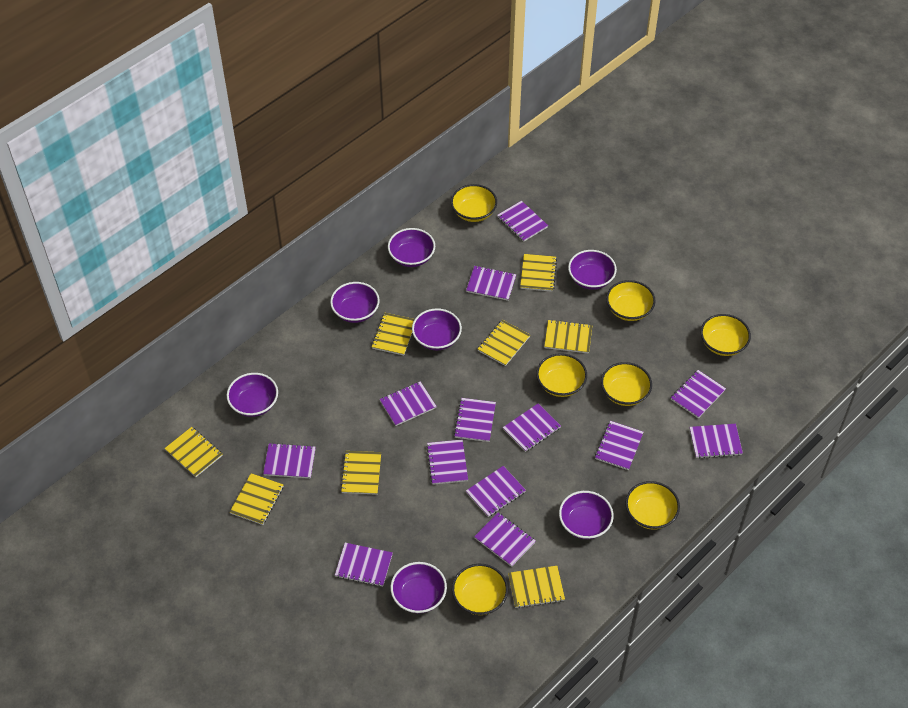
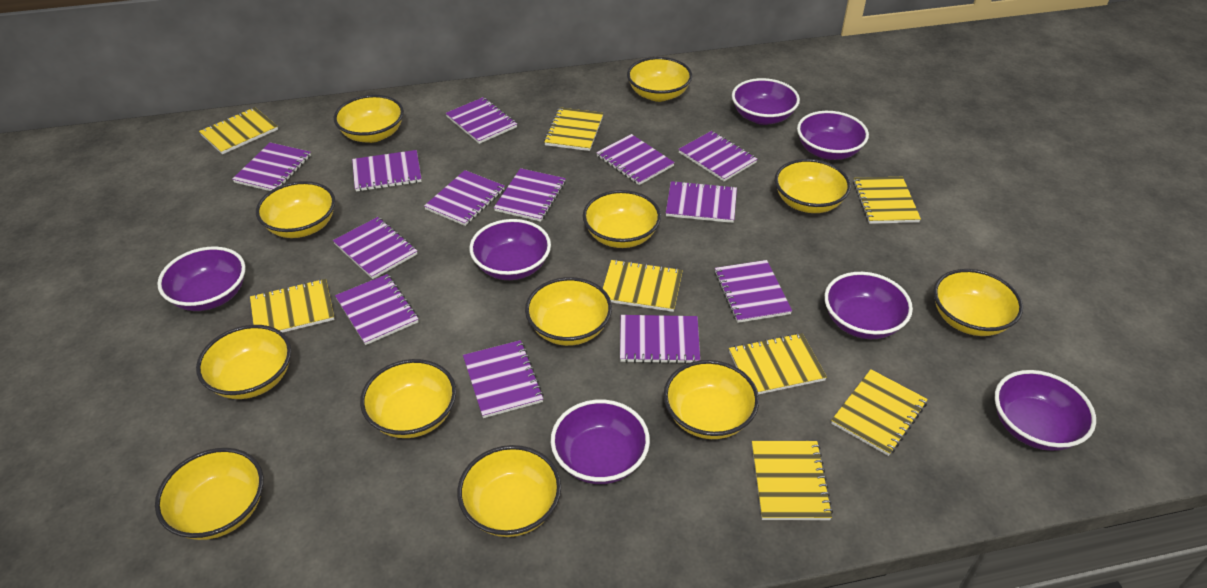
yellow bowl: [451,184,497,222] [452,564,508,615] [536,353,587,397] [601,362,652,406] [606,280,656,321] [625,481,680,530] [701,314,751,356] = 7 -> [155,448,264,540] [196,325,291,399] [256,181,336,238] [333,95,404,143] [360,359,456,438] [457,445,561,537] [525,277,612,346] [583,190,661,248] [627,57,692,102] [664,360,759,439] [775,159,851,213] [933,269,1023,336] = 12

